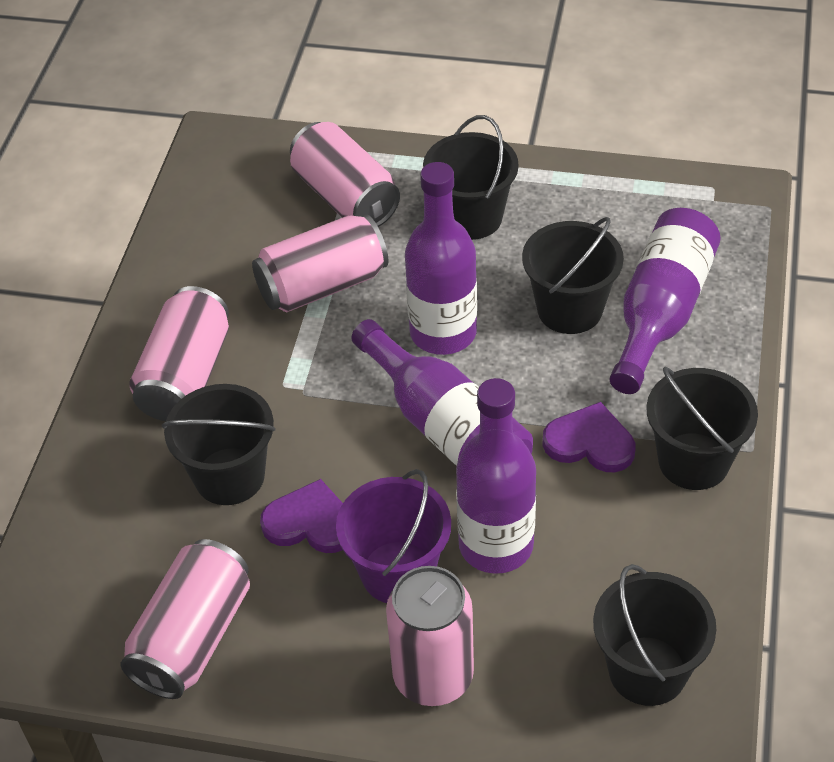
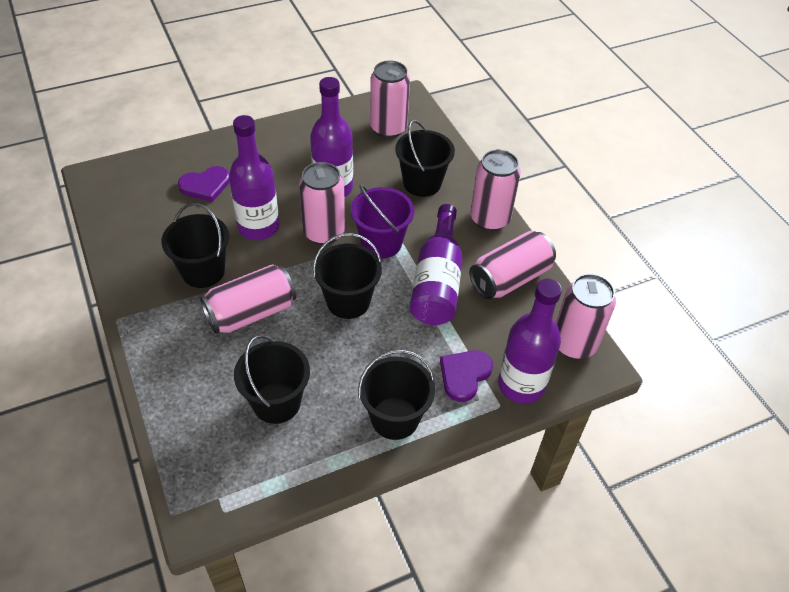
pink can: [120,539,250,699] [129,286,229,421] [252,214,389,312] [290,122,400,227] [386,566,474,706] = 5 -> [200,264,296,334] [299,162,345,245] [370,61,410,138] [469,231,556,299] [470,149,521,231] [556,274,616,359] = 6

